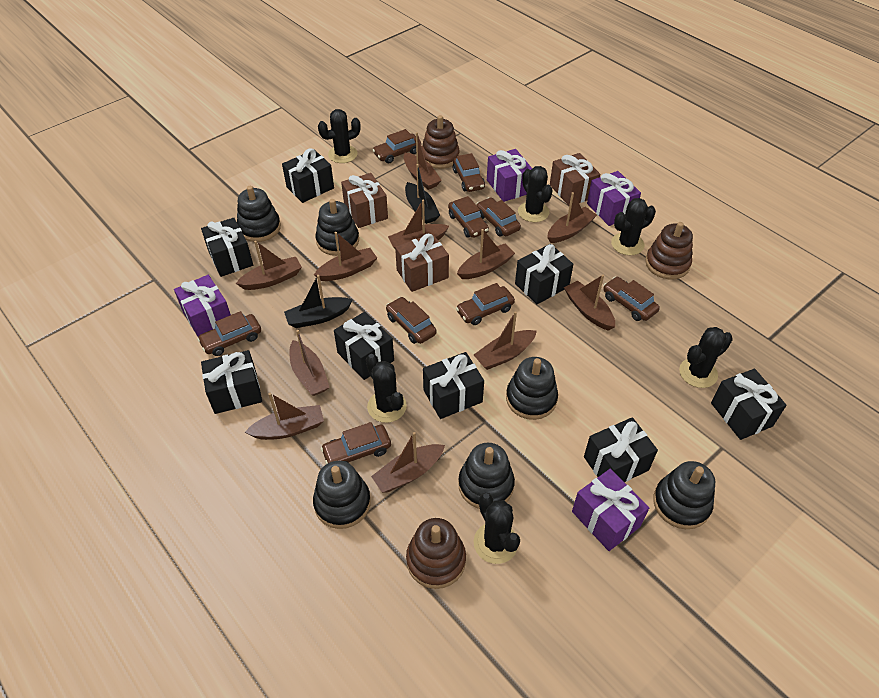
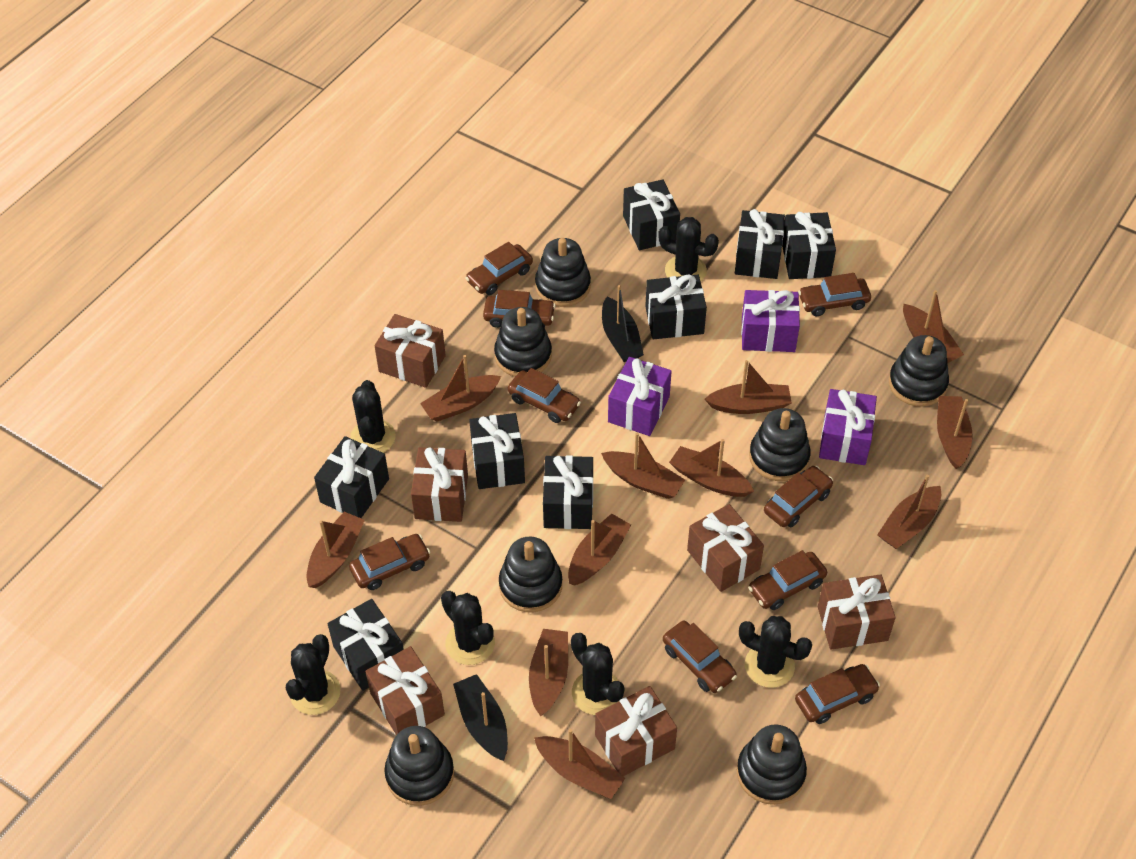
black stacking toy: [237,186,281,242] [313,461,371,529] [315,199,359,256] [458,443,515,509] [506,357,558,420] [653,461,715,529] = 6 -> [384,726,454,806] [494,307,552,377] [499,536,562,612] [535,238,591,307] [737,724,807,805] [749,408,811,481] [889,335,949,407] = 7
brown gift: [341,173,388,228] [395,233,449,292] [550,153,600,206] = 3 -> [365,646,445,735] [375,314,446,388] [411,447,468,522] [595,686,677,776] [687,504,764,592] [818,574,896,650] = 6
brown stacking toy: [406,518,466,589] [422,115,460,169] [645,222,693,279] = 3 -> none = 0
purple gift: [174,275,231,338] [487,149,532,202] [572,469,649,551] [587,171,641,226] = 4 -> [608,357,672,436] [741,290,800,352] [819,389,877,465] = 3

